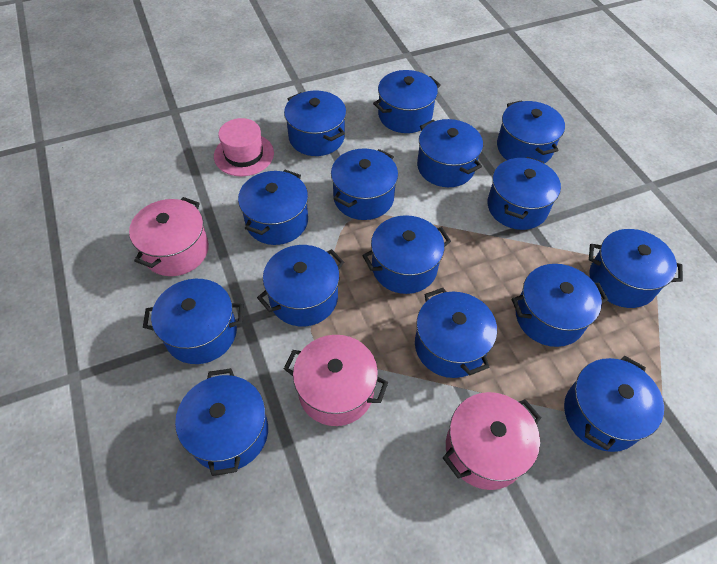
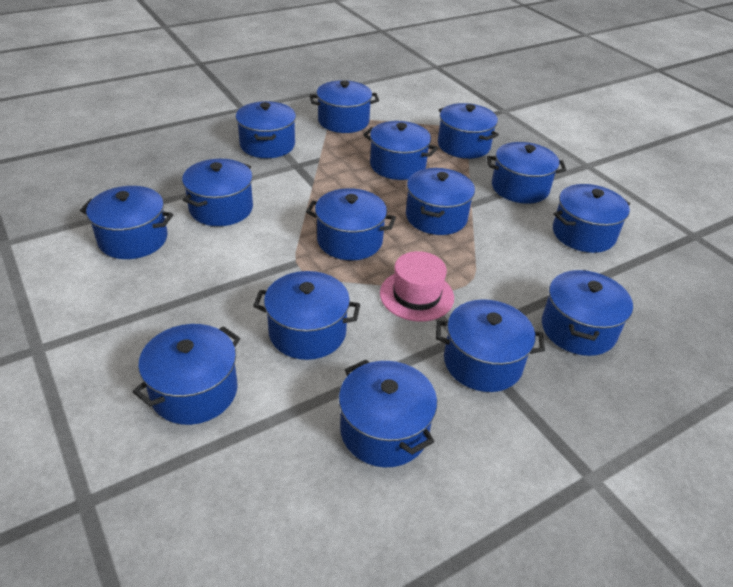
pink pot: [129,197,209,276] [284,335,388,426] [443,392,541,490] = 3 -> none = 0

